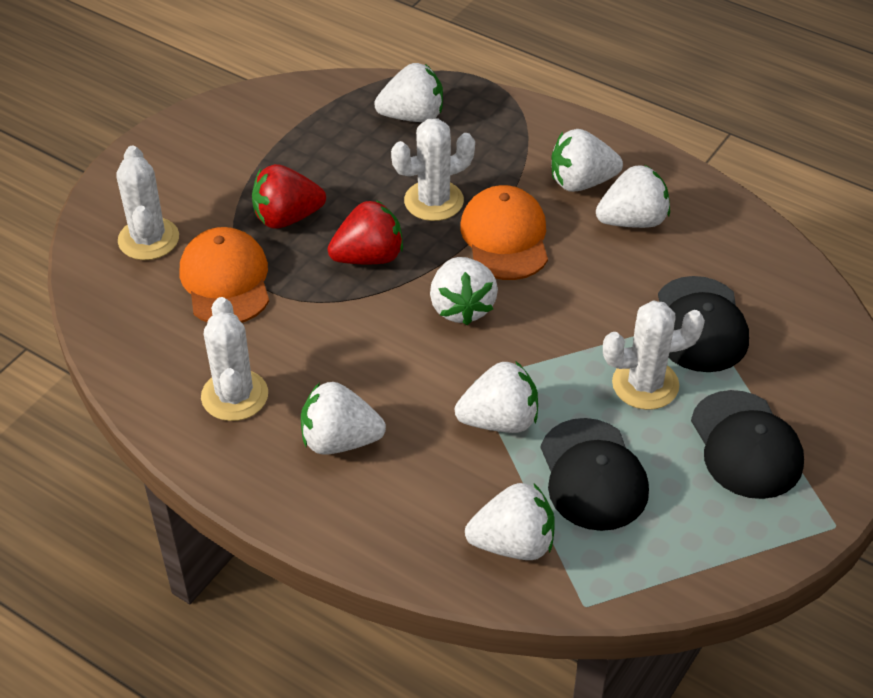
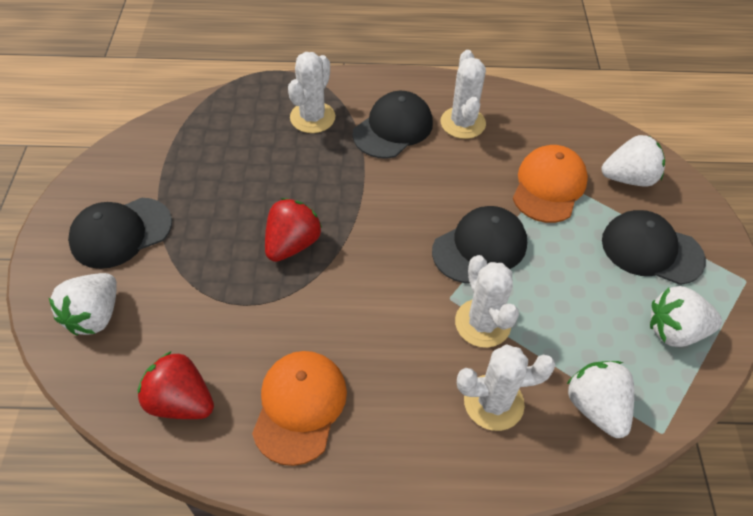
black cap: [541,418,649,531] [658,276,749,372] [691,390,804,499] = 3 -> [68,198,172,269] [352,91,433,159] [432,206,527,283] [602,210,706,285] = 4
white strawberry: [301,382,386,455] [374,63,443,122] [430,257,498,325] [455,361,538,433] [465,483,555,560] [551,129,623,192] [596,165,670,228] = 7 -> [49,273,117,335] [567,361,634,438] [601,135,665,186] [650,286,722,347] = 4

